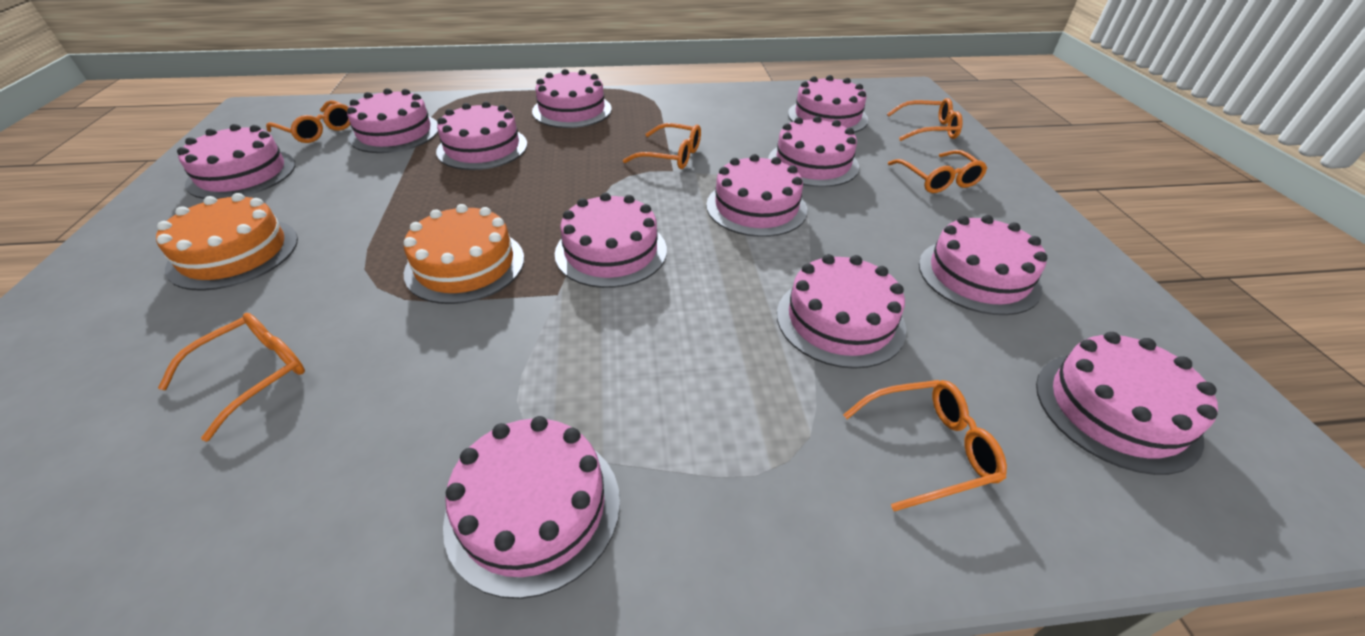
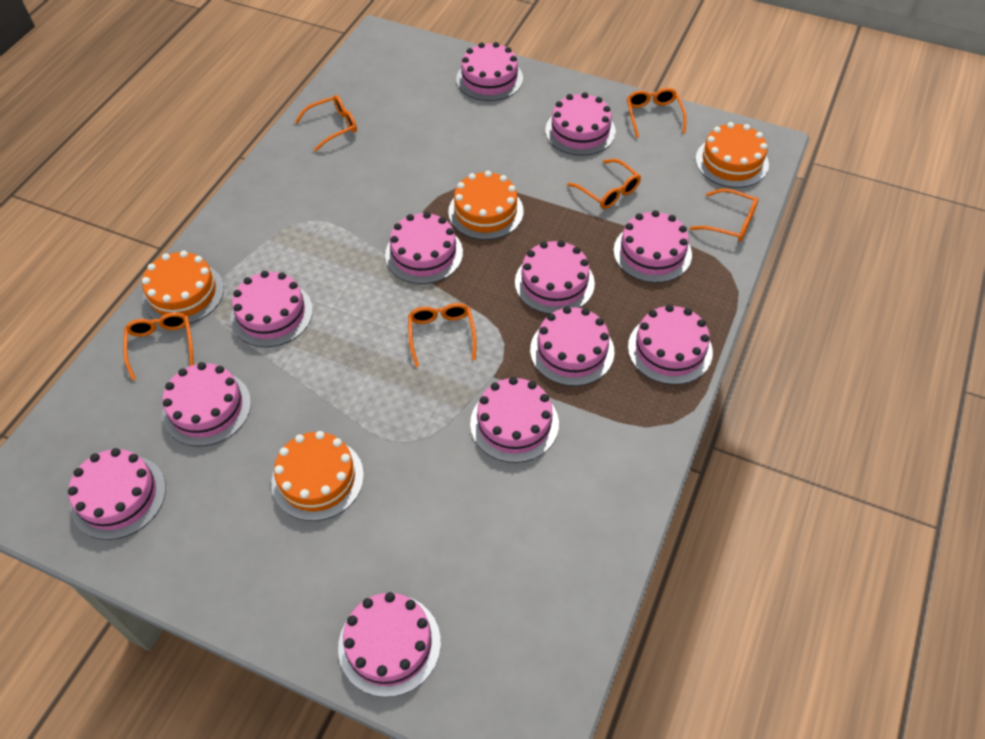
orange cake: [156,193,298,291] [404,204,524,304] = 2 -> [142,251,224,324] [271,431,364,521] [448,171,524,240] [696,122,769,188] = 4

